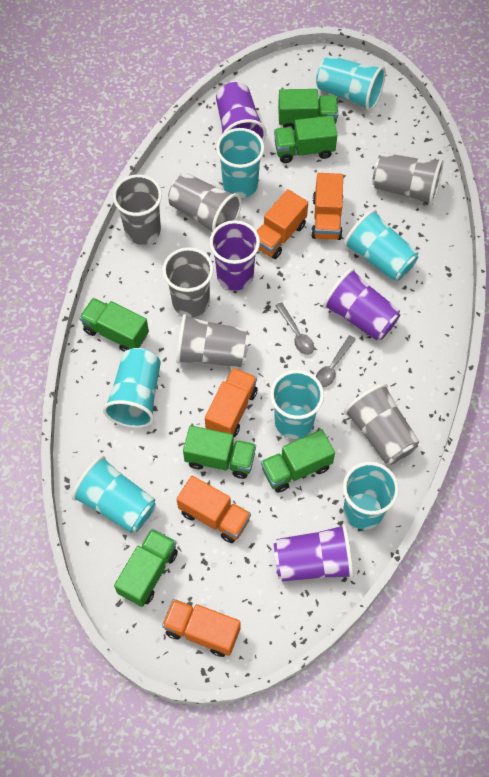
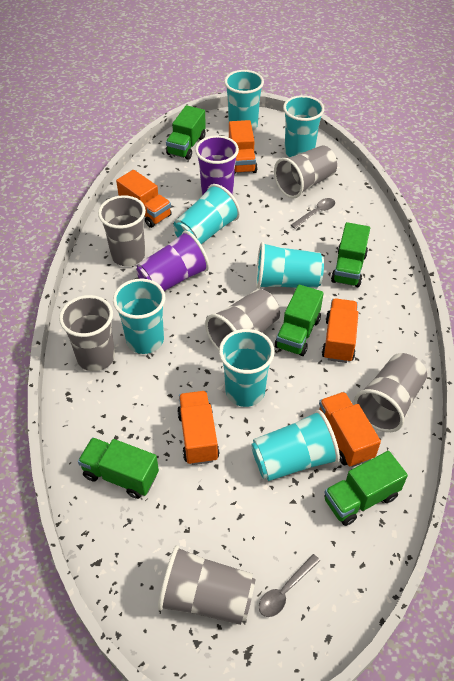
green truck: [79,298,149,352] [114,529,178,607] [183,425,256,479] [261,429,335,493] [274,116,337,163] [278,89,338,130] = 6 -> [78,437,159,499] [166,105,206,160] [275,285,324,356] [324,451,408,526] [331,222,370,287] = 5
purple cup: [209,220,260,291] [216,82,267,142] [274,524,354,582] [323,268,400,341] = 4 -> [136,231,209,291] [195,135,239,195] = 2

